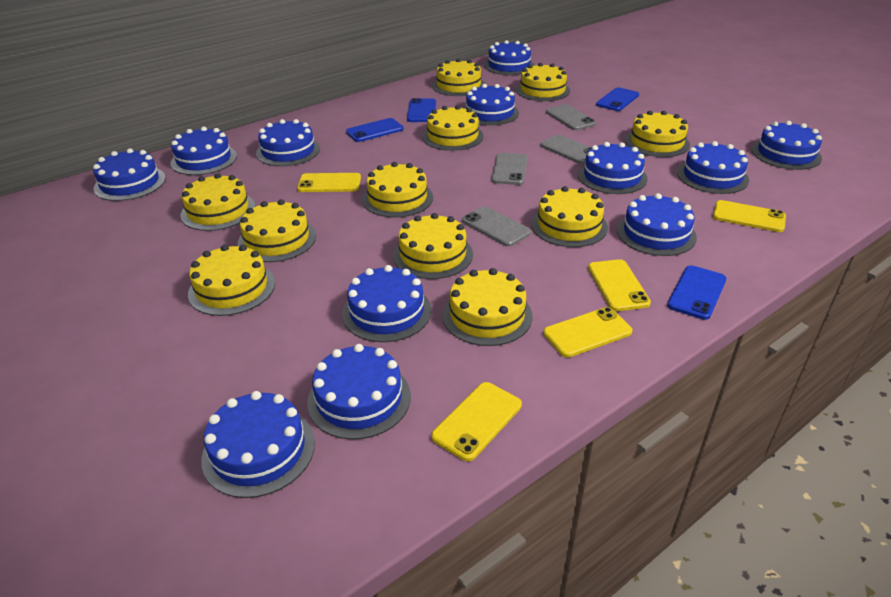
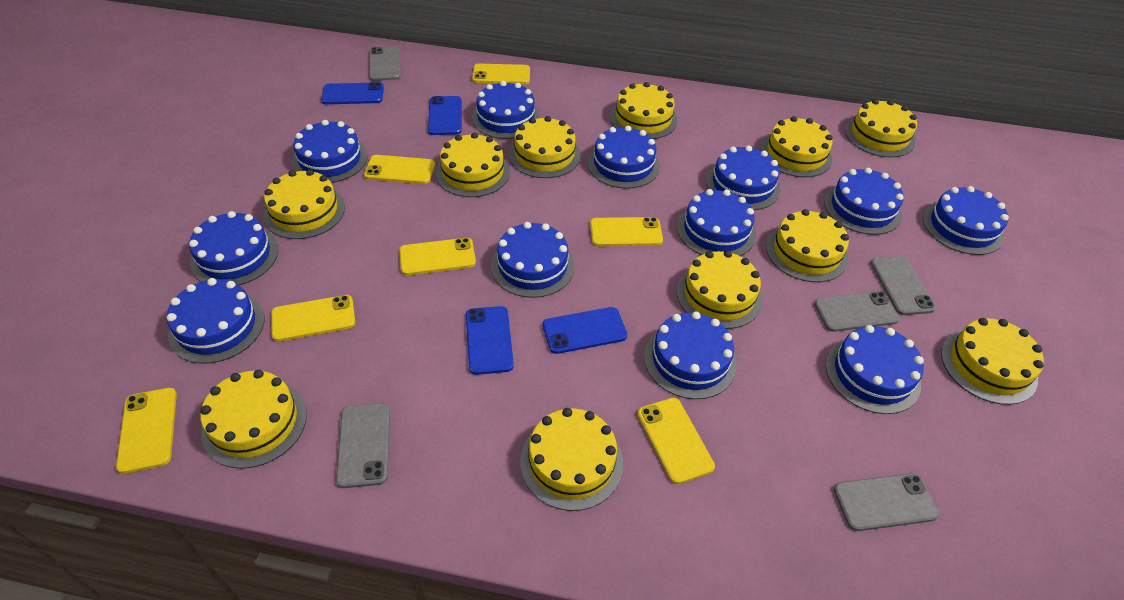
grey phone: [462,206,531,247] [491,153,528,185] [540,135,592,164] [546,104,596,130] = 4 -> [336,403,390,488] [369,46,401,81] [814,291,900,332] [834,473,939,531] [871,256,936,315] = 5
yellow phone: [297,173,361,192] [431,382,522,461] [543,307,633,357] [588,259,651,311] [713,200,786,232] = 5 -> [116,388,177,474] [271,295,355,341] [364,155,435,184] [399,238,476,275] [472,64,530,84] [590,217,663,246] [637,398,715,484] = 7

